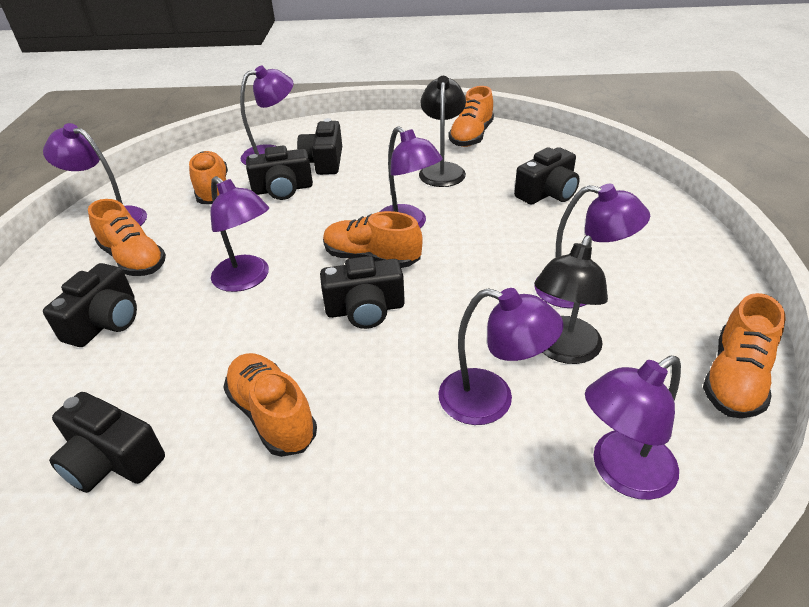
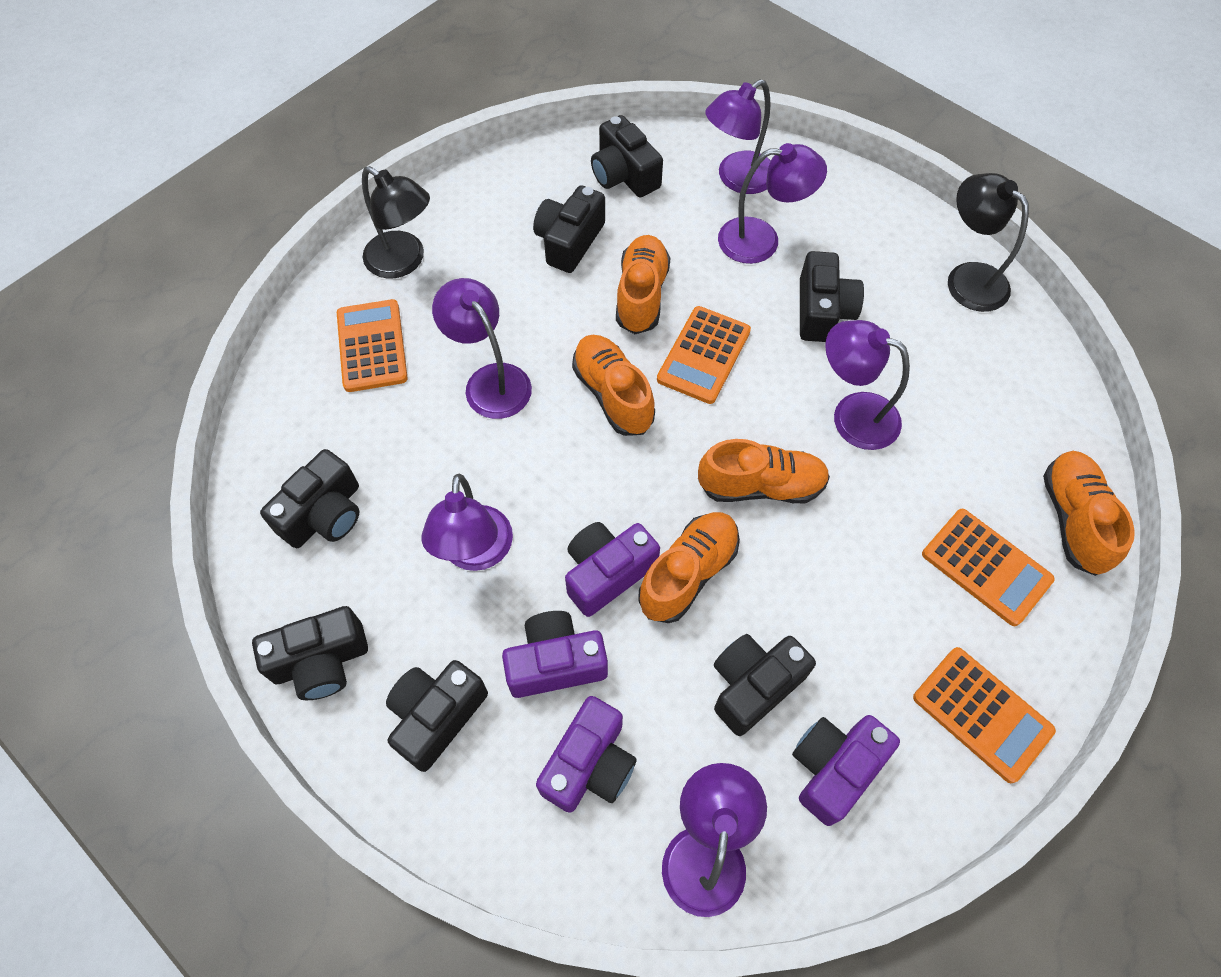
black camera: [43,263,137,347] [49,392,165,493] [246,146,313,200] [297,118,342,175] [320,256,405,329] [514,147,580,205] = 6 -> [252,606,368,700] [260,449,359,548] [386,660,488,772] [533,185,605,273] [591,115,663,197] [714,634,816,736] [800,251,864,342] = 7
orange calculator: none = 0 -> [337,299,408,392] [657,306,751,404] [913,647,1056,783] [922,509,1055,626] = 4
orange shoe: [88,199,166,276] [189,151,228,204] [223,353,317,457] [323,211,423,268] [449,86,494,147] [703,293,786,418] = 6 -> [572,335,655,436] [616,235,670,334] [638,512,740,623] [698,439,830,504] [1043,451,1135,576] = 5
purple camera: none = 0 -> [502,611,608,698] [536,696,637,813] [565,522,660,617] [792,715,900,826] = 4
purple lamp: [43,123,147,226] [210,176,269,292] [240,66,294,165] [380,126,443,228] [438,288,564,425] [534,184,650,308] [585,356,681,500] = 7 -> [421,474,513,571] [432,278,532,419] [662,763,767,917] [705,79,771,194] [718,143,827,264] [825,320,910,450] = 6

